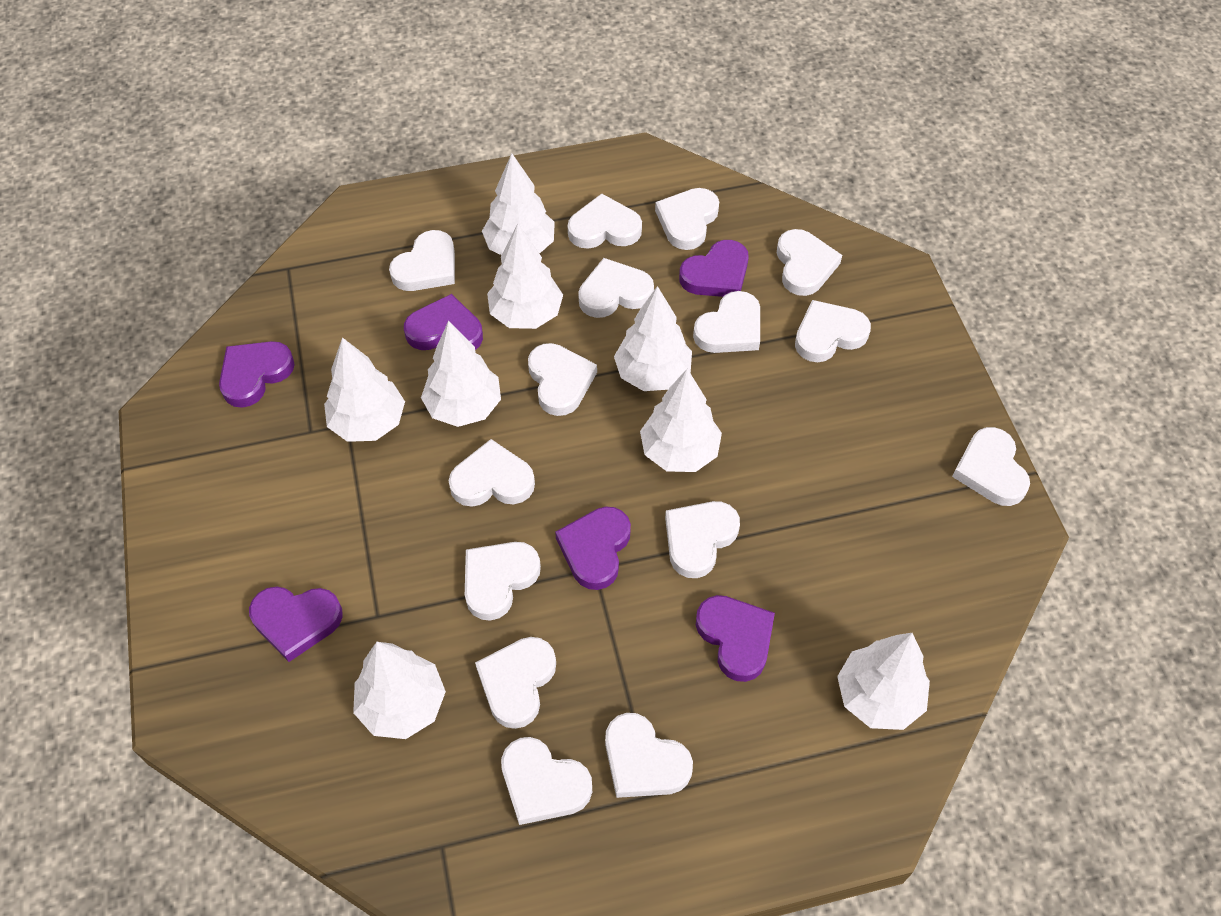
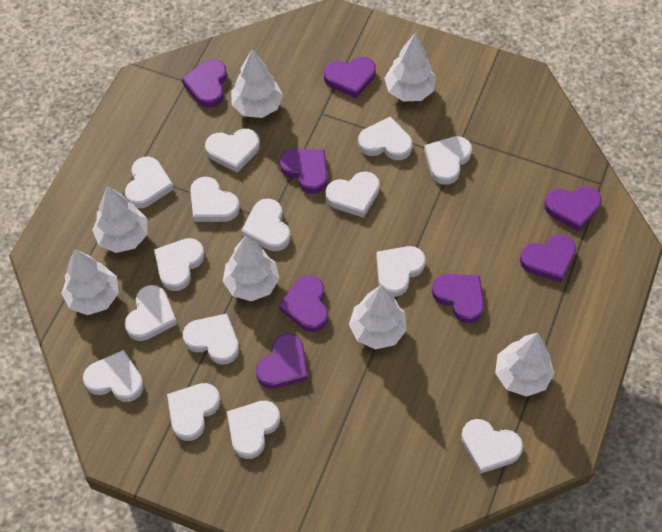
purple heart: [219,341,295,408] [249,586,343,662] [404,294,483,350] [555,506,631,590] [679,240,749,297] [696,595,775,682] = 6 -> [182,59,227,108] [256,334,308,389] [278,275,328,332] [280,149,328,194] [324,57,376,98] [432,274,484,323] [520,234,576,282] [544,186,602,232] = 8
white tree: [324,337,405,442] [353,642,446,739] [421,321,501,427] [482,153,555,255] [487,224,563,329] [614,286,692,391] [640,369,722,472] [837,633,930,730] = 8 -> [61,250,119,315] [92,186,147,253] [223,235,279,301] [231,49,283,118] [349,285,407,349] [384,33,436,102] [495,333,555,397] = 7

